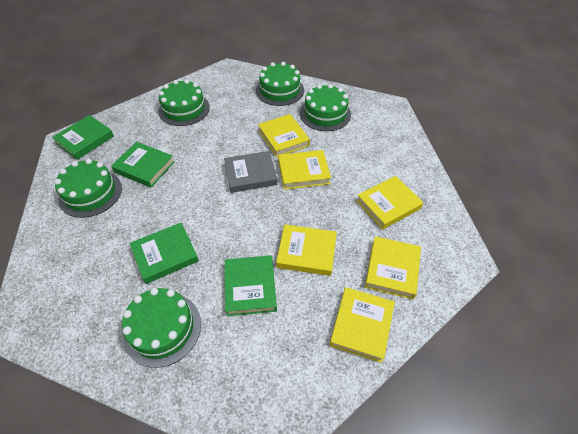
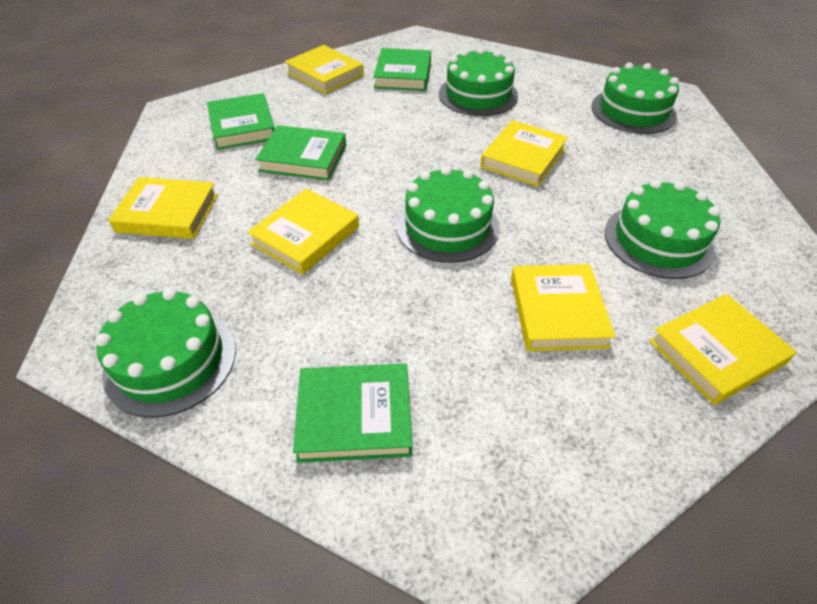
grey book: [224,151,277,193] = 1 -> none = 0

